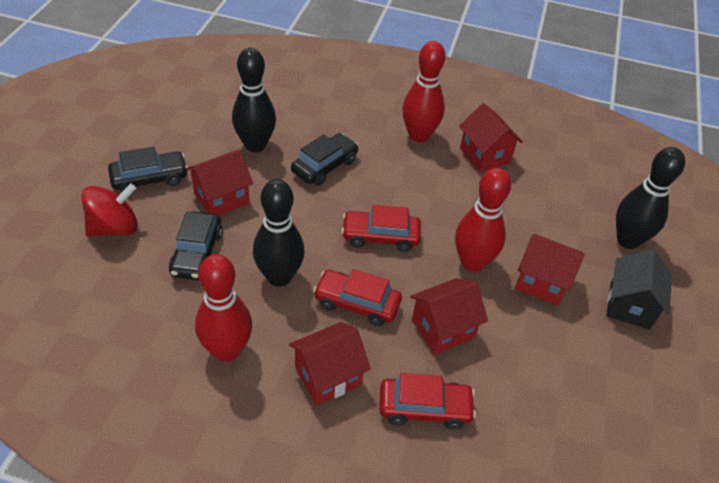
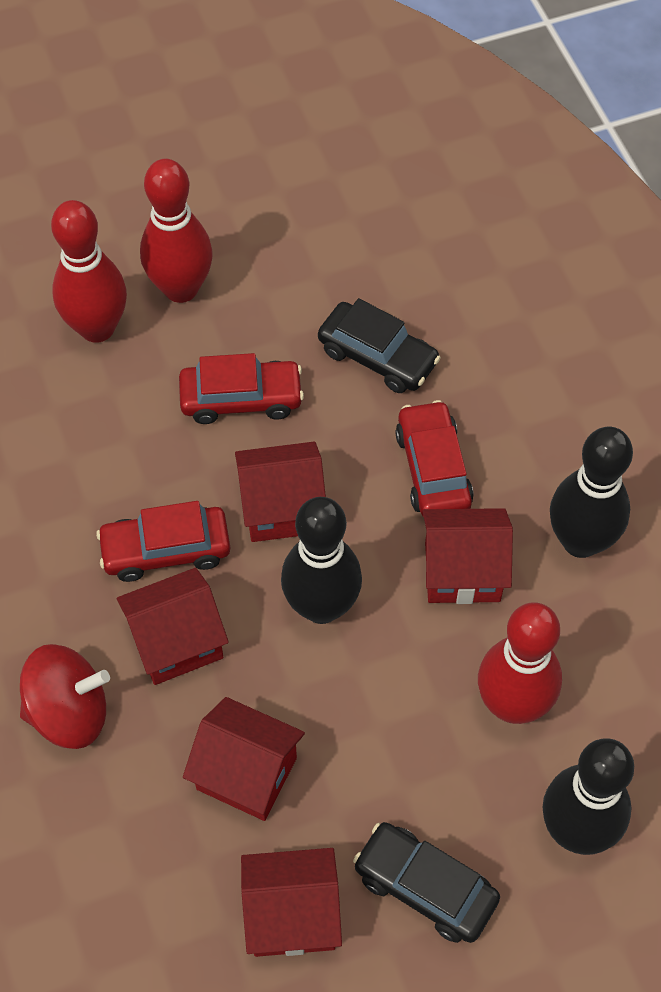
black car: [108,147,188,192] [169,212,223,280] [291,133,359,186] = 3 -> [318,298,441,393] [353,822,500,943] = 2
black house: [606,249,672,329] = 1 -> none = 0

